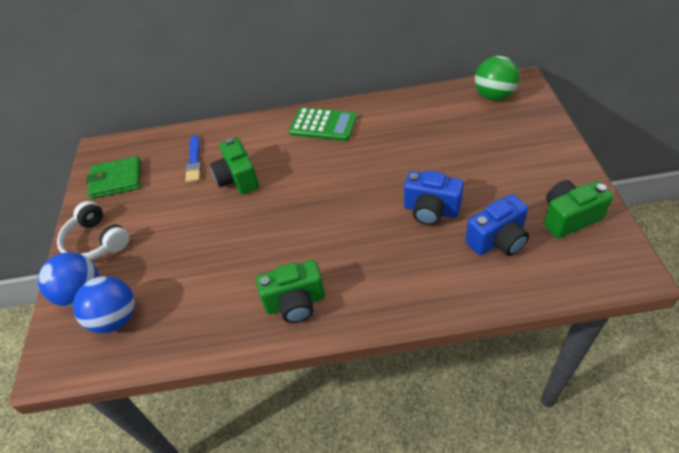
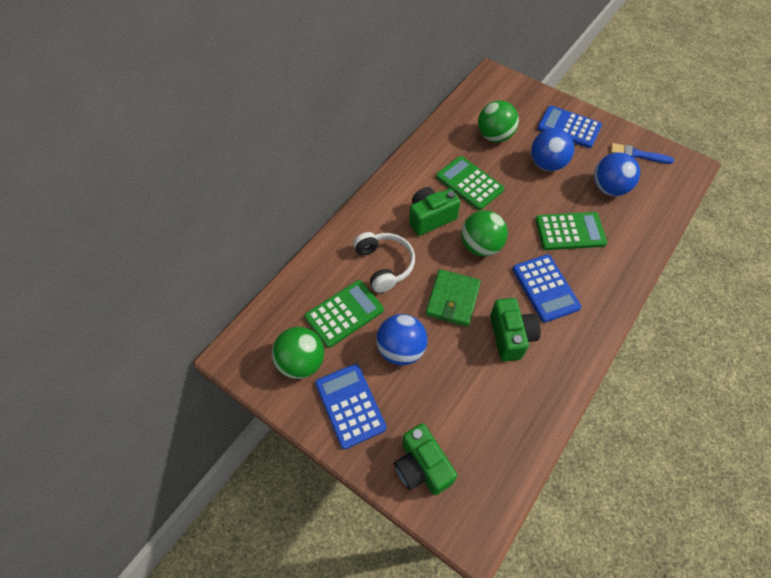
blue ball: [38,252,99,307] [73,276,135,333] = 2 -> [376,314,428,366] [531,128,574,171] [594,152,640,196] = 3
blue calculator: none = 0 -> [315,364,387,449] [512,254,581,323] [537,106,602,148] = 3
blue camera: [404,171,464,225] [465,194,529,256] = 2 -> none = 0
green ball: [475,56,520,101] = 1 -> [272,327,324,379] [461,210,508,257] [478,100,519,142] = 3
green calculator: [289,107,357,141] = 1 -> [305,280,384,348] [436,156,504,210] [535,212,607,250] = 3

